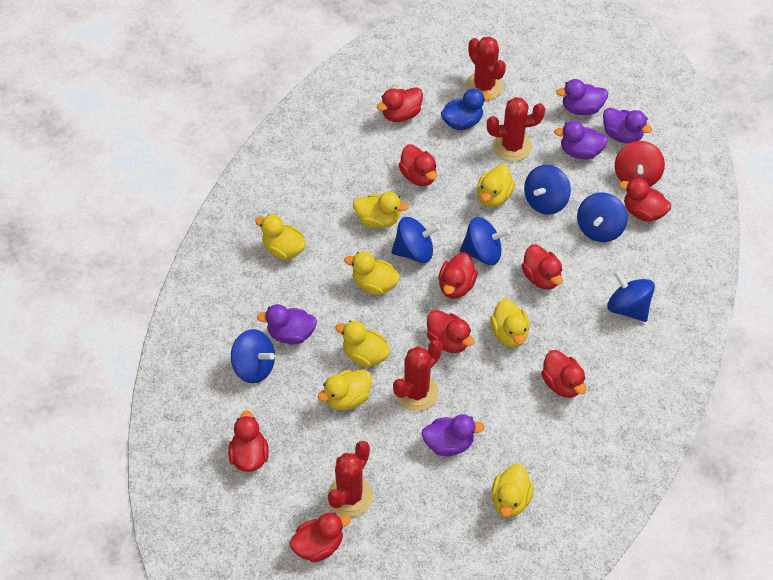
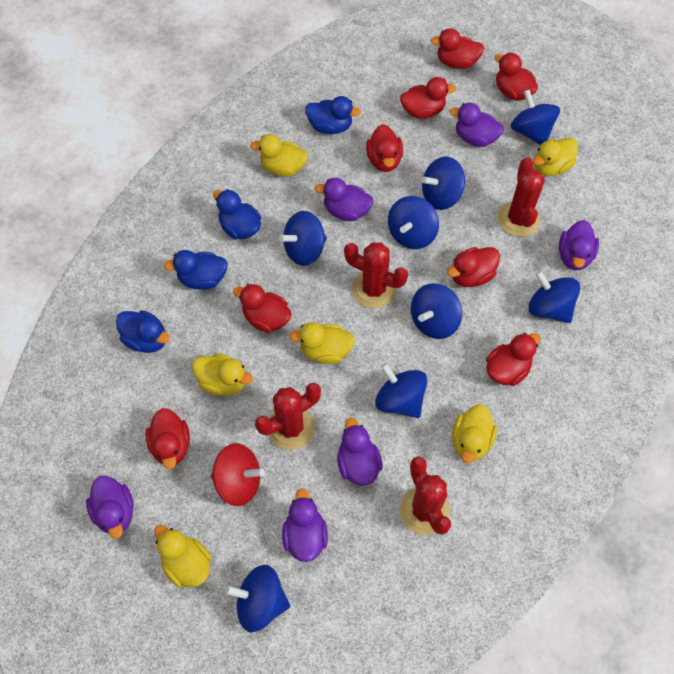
blue duck: [441,89,491,130] = 1 -> [116,310,170,353] [164,250,228,290] [213,189,261,239] [305,96,361,134] = 4
blue spinning top: [231,329,275,384] [391,217,440,263] [460,217,510,265] [524,165,571,215] [577,193,628,242] [607,270,655,322] = 6 -> [225,565,290,633] [279,211,327,266] [375,363,427,418] [388,196,439,249] [411,283,462,339] [421,156,465,210] [511,89,560,145] [529,271,580,323] = 8
purple duck: [257,304,317,344] [422,414,485,456] [554,121,608,160] [556,79,608,115] [603,108,652,144] = 5 -> [86,475,134,539] [282,488,328,562] [315,178,374,221] [337,418,383,486] [449,103,504,147] [559,220,599,270] = 6
red duck: [228,410,269,472] [290,513,351,562] [377,87,423,122] [399,145,437,186] [427,310,475,353] [438,252,478,299] [521,245,563,290] [541,350,586,398] [619,178,671,222] = 9 -> [145,408,190,469] [233,284,292,333] [366,124,403,172] [400,77,456,119] [430,28,484,69] [447,247,500,287] [486,333,541,386] [494,52,538,101] = 8
yellow duck: [255,214,306,260] [317,369,372,410] [336,321,390,367] [344,251,400,295] [353,192,409,228] [477,164,515,207] [490,299,530,347] [491,464,534,517] = 8 -> [154,525,211,587] [192,353,253,396] [250,134,308,177] [289,322,355,364] [452,404,497,463] [533,138,578,176] = 6

